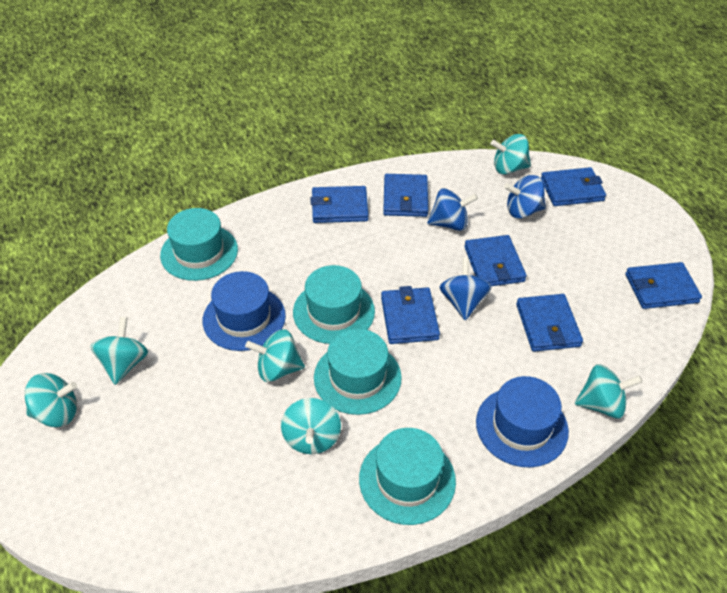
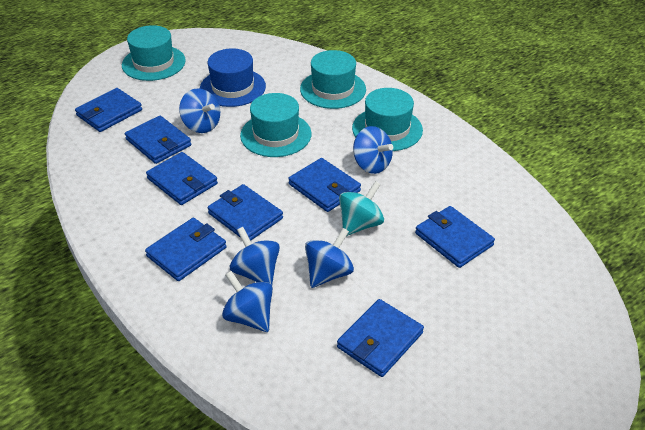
blue hat: [203,271,286,351] [476,376,569,467] = 2 -> [200,48,266,107] = 1
blue spinning top: [427,188,478,231] [440,257,492,320] [504,175,546,218] = 3 -> [179,89,220,133] [222,271,273,332] [230,227,280,284] [305,228,354,288] [353,126,393,174] = 5
blue wallet: [311,186,368,223] [381,286,440,344] [383,174,428,217] [464,235,527,286] [516,294,583,352] [541,167,606,206] [625,262,702,309] = 7 -> [75,88,142,132] [125,116,191,164] [145,218,227,281] [146,152,218,205] [208,184,283,241] [288,158,361,212] [337,299,424,377] [415,206,495,268] = 8
turquoise spinning top: [24,373,77,427] [90,317,148,385] [245,329,305,382] [281,398,341,454] [491,134,531,174] [575,364,643,419] = 6 -> [339,181,384,236] = 1

